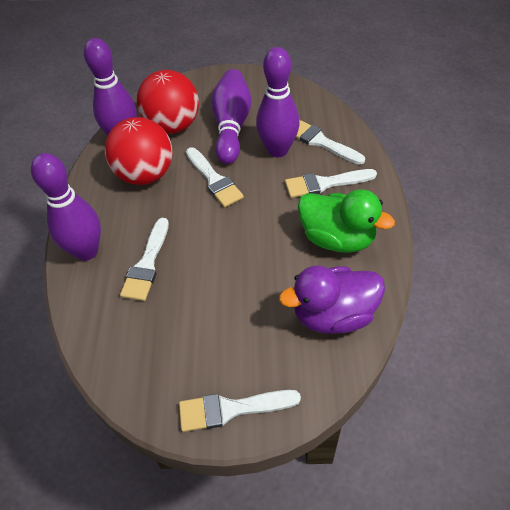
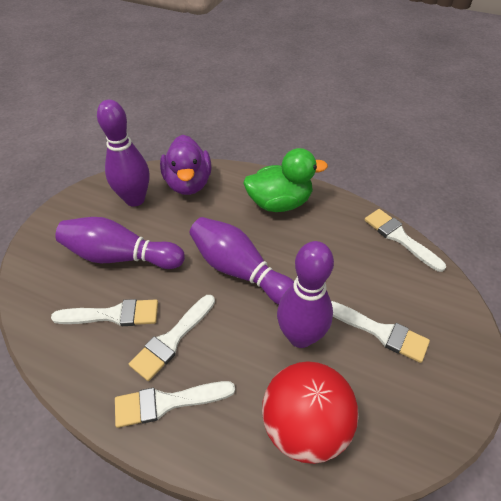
red ball: [105,117,173,185] [137,70,199,134] = 2 -> [262,361,359,464] = 1

